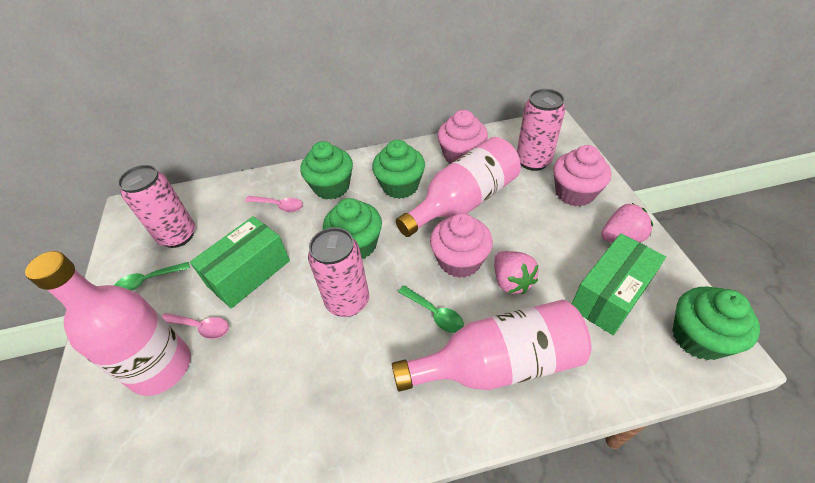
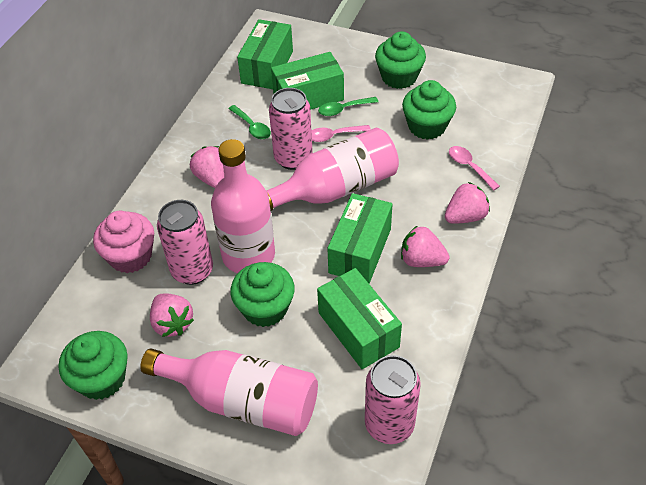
green box: [190,216,290,309] [572,233,666,335] = 2 -> [237,19,293,89] [271,52,344,110] [317,268,402,369] [327,193,392,284] = 4
pink cupcake: [430,213,493,278] [438,110,488,164] [553,145,611,207] = 3 -> [93,211,154,273] = 1
pink strawberry: [494,251,539,294] [601,203,653,242] = 2 -> [150,293,194,337] [190,146,224,188] [401,226,449,267] [445,182,490,224] = 4

